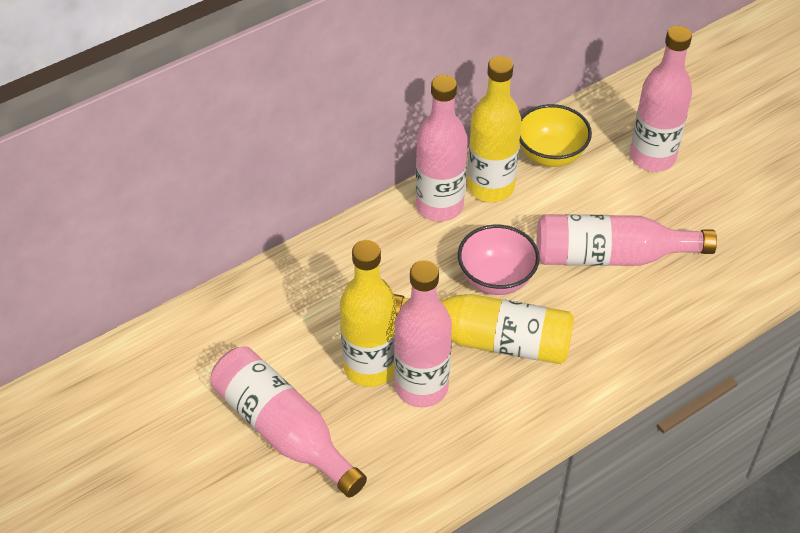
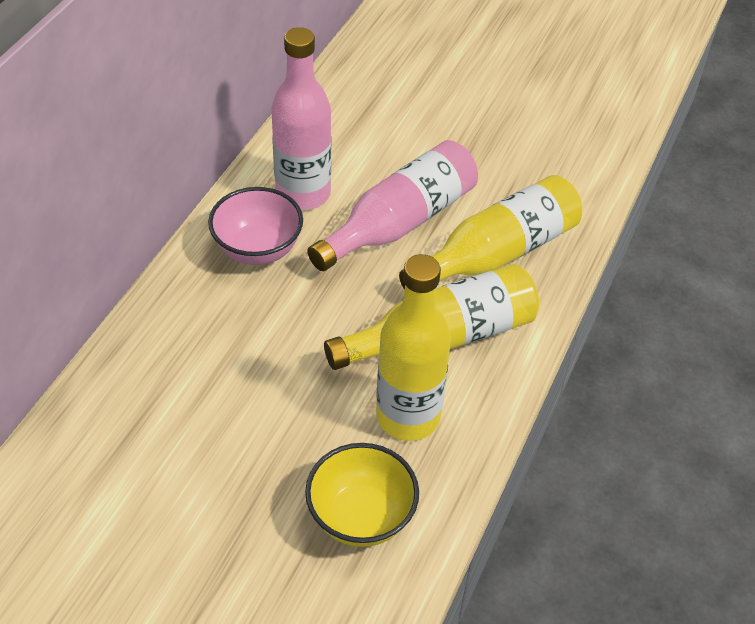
pink bottle: [210,346,367,497] [394,260,452,407] [416,75,468,221] [537,214,717,266] [630,26,692,171] = 5 -> [271,27,331,210] [307,140,478,271] = 2

